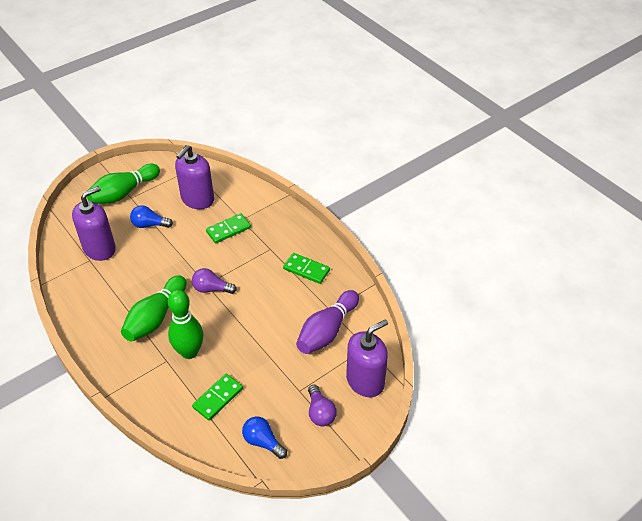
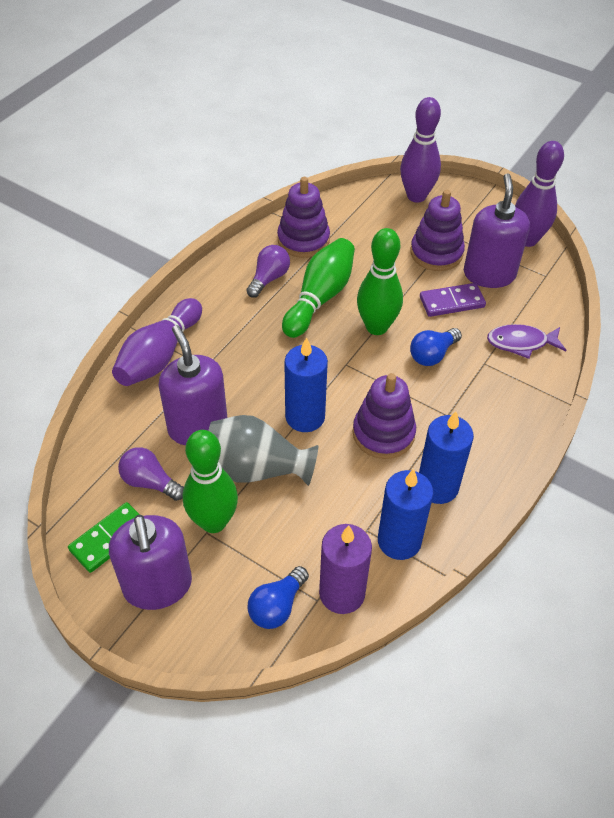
blue candle: none = 0 -> [284,337,328,432] [378,469,433,560] [419,412,474,504] = 3
green domino: [192,374,243,421] [206,213,251,244] [283,253,330,284] = 3 -> [68,502,140,573] = 1
grey vase: none = 0 -> [208,415,318,486] = 1
purple bowling pin: [296,290,359,354] = 1 -> [112,298,202,386] [400,97,441,203] [515,141,564,247] = 3
purple candle: none = 0 -> [319,524,372,614] = 1
purple domino: none = 0 -> [420,283,486,317] = 1
purple fish: none = 0 -> [487,324,566,359] = 1
purple stacking toy: none = 0 -> [277,177,330,258] [353,373,416,459] [410,190,465,271] = 3

